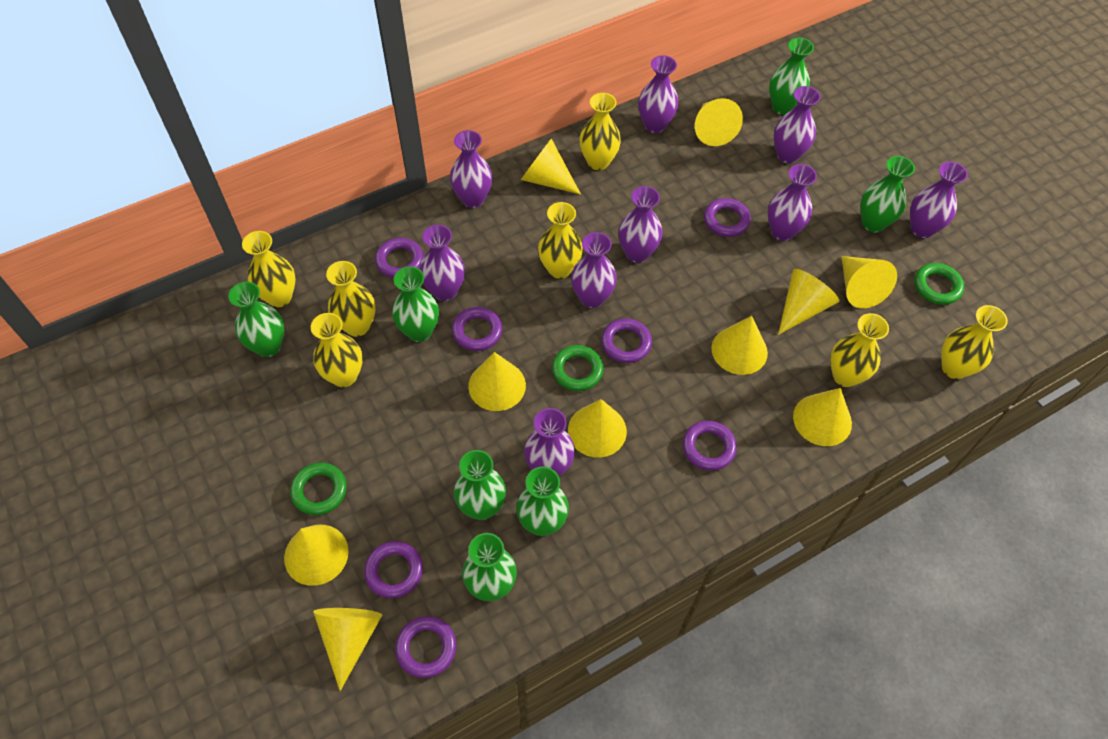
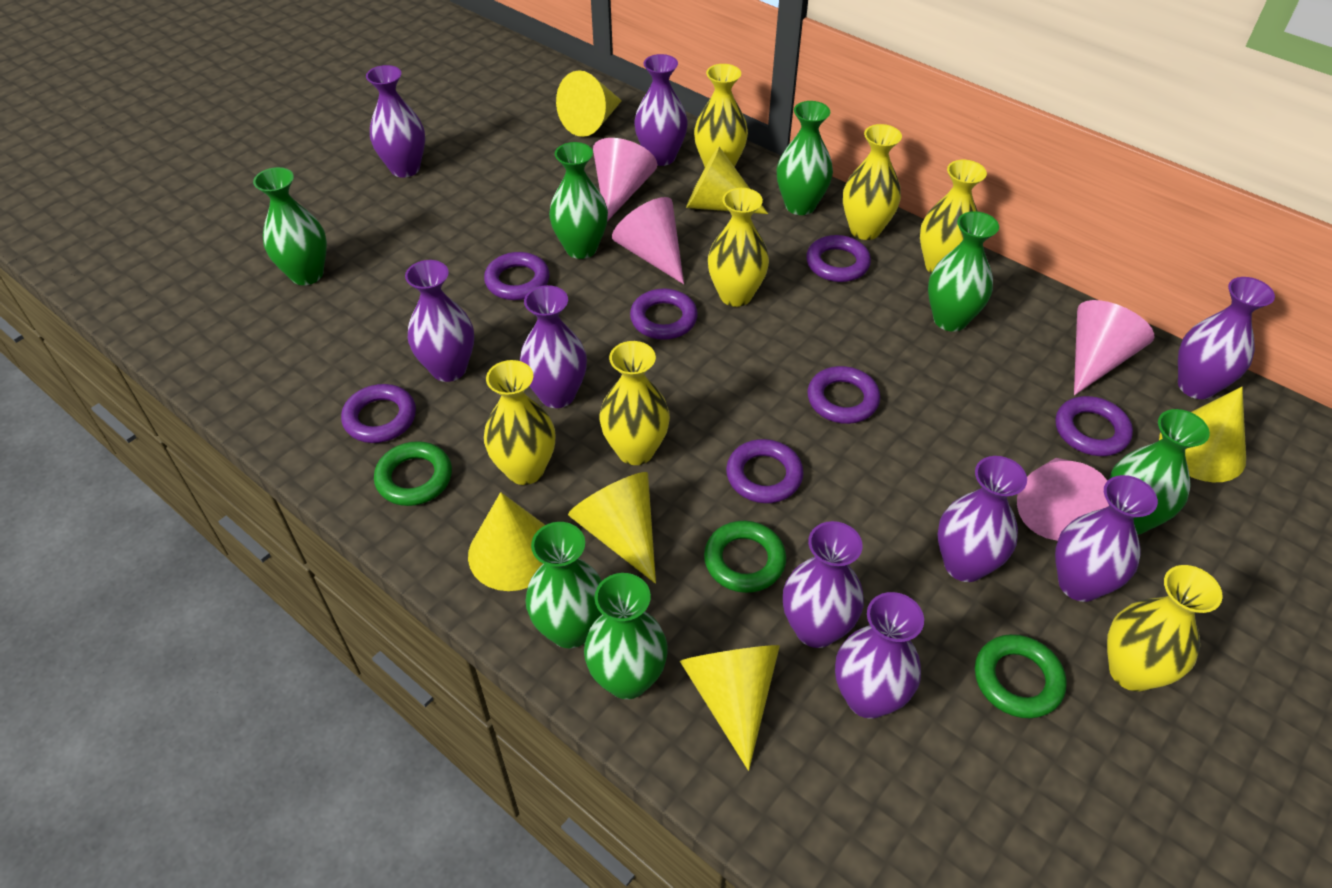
pink cone: none = 0 -> [593,138,657,221] [612,197,684,284] [1017,458,1109,541] [1074,300,1154,396] = 4
yellow cone: [284,525,349,586] [313,608,382,691] [468,352,526,411] [521,139,581,194] [568,399,627,458] [695,98,743,146] [711,316,768,375] [778,269,839,335] [793,388,852,446] [841,256,897,308] = 10 -> [468,492,545,591] [556,70,622,137] [568,472,656,584] [680,645,780,771] [686,146,768,214] [1159,387,1246,482] = 6

